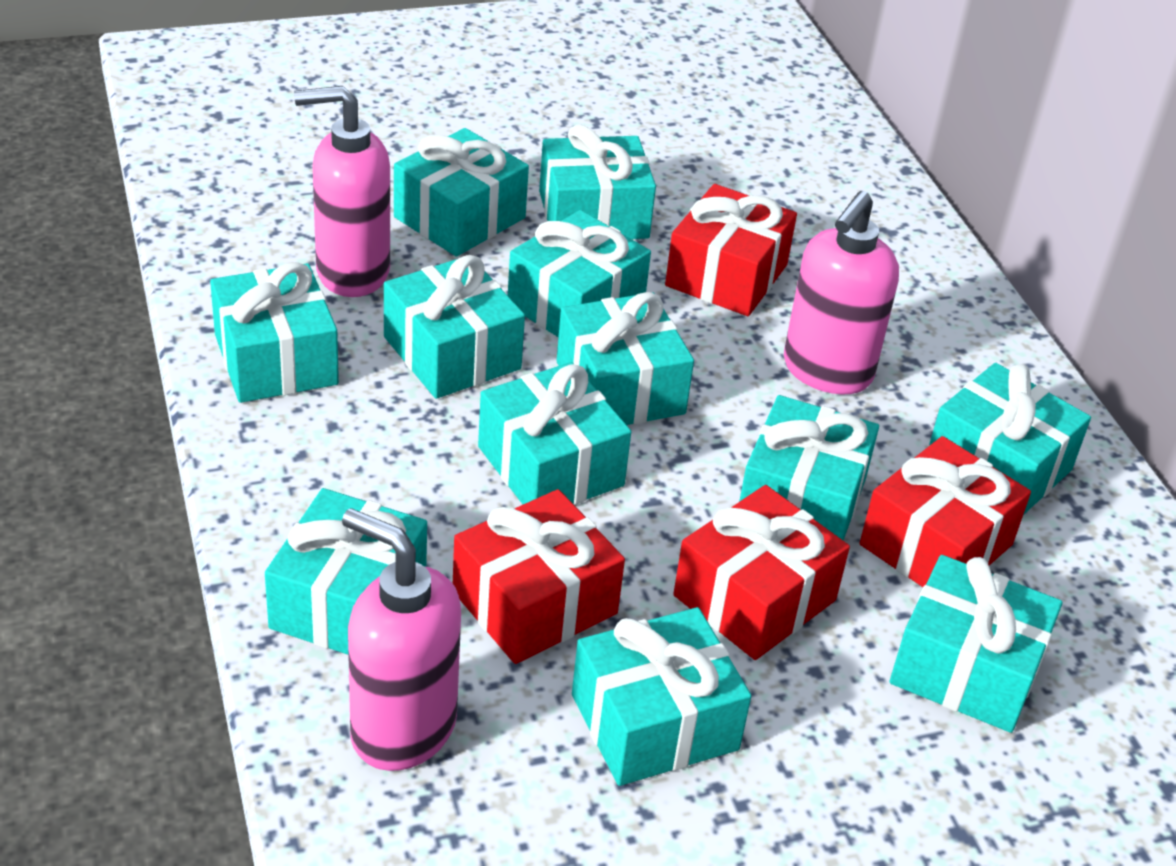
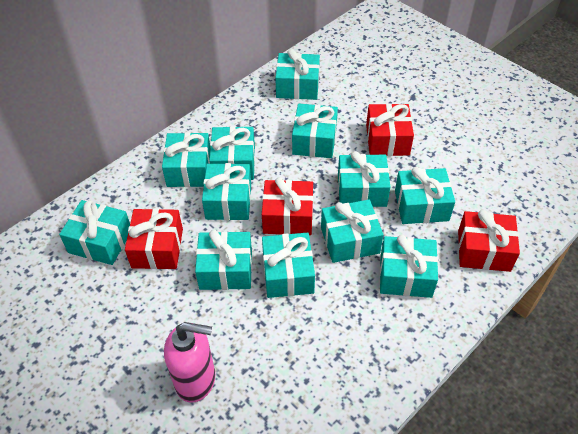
pink soap dispenser: [294,86,390,297] [342,508,461,771] [784,191,899,395] = 3 -> [164,322,215,402] = 1

